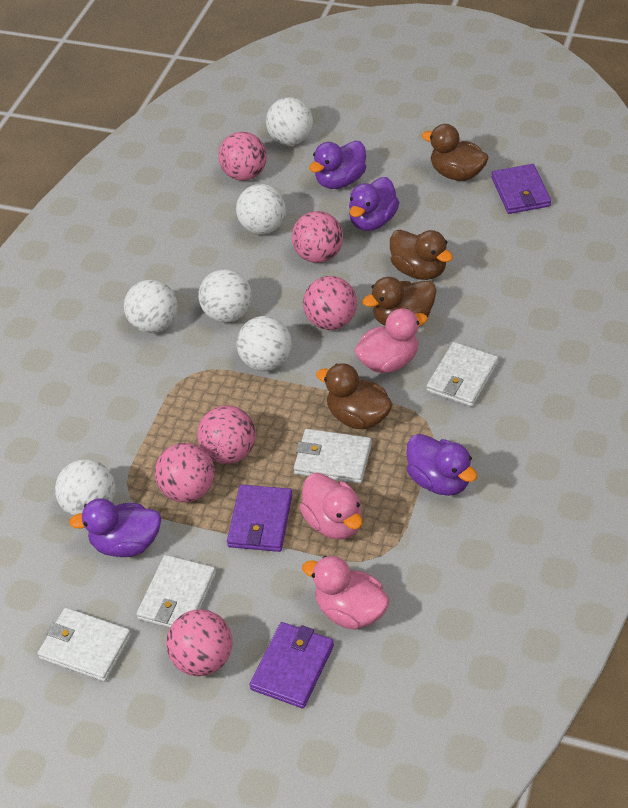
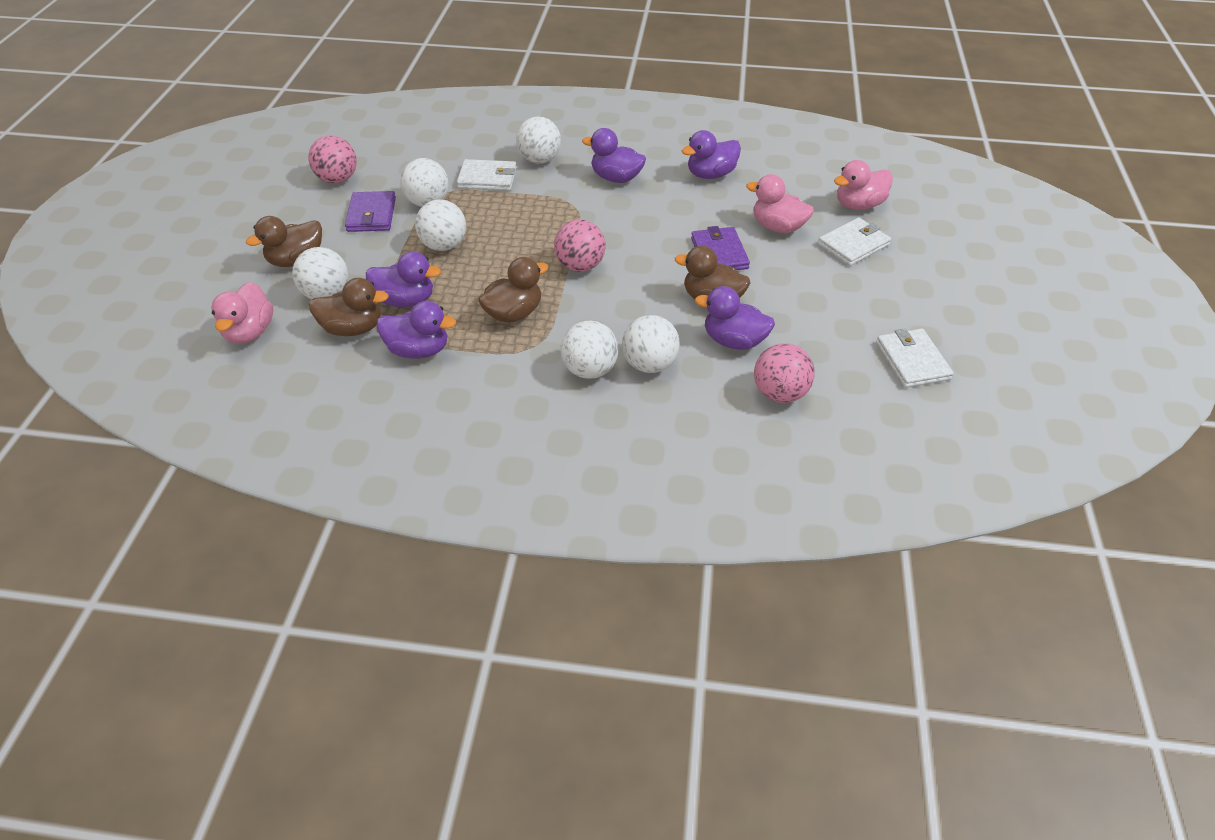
pink ball: [155,443,215,502] [166,609,233,676] [197,406,256,464] [218,132,267,181] [292,211,343,263] [303,276,357,330] = 6 -> [308,135,357,184] [554,219,606,272] [754,343,815,403] = 3
purple duck: [69,498,161,557] [309,141,366,189] [349,177,399,231] [406,434,477,496] = 4 -> [366,251,441,307] [377,301,456,359] [582,128,646,183] [682,130,741,179] [695,286,775,350] = 5
purple wallet: [227,485,292,552] [249,622,334,708] [491,164,551,214] = 3 -> [345,191,396,232] [691,226,750,270] = 2
white wallet: [38,608,132,682] [136,555,216,628] [294,429,372,484] [426,342,498,407] = 4 -> [457,159,517,191] [818,217,891,266] [876,328,954,388] = 3

